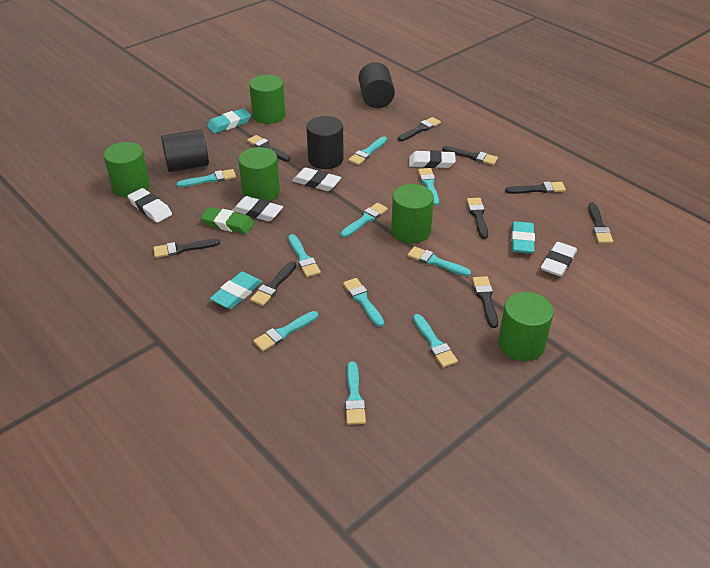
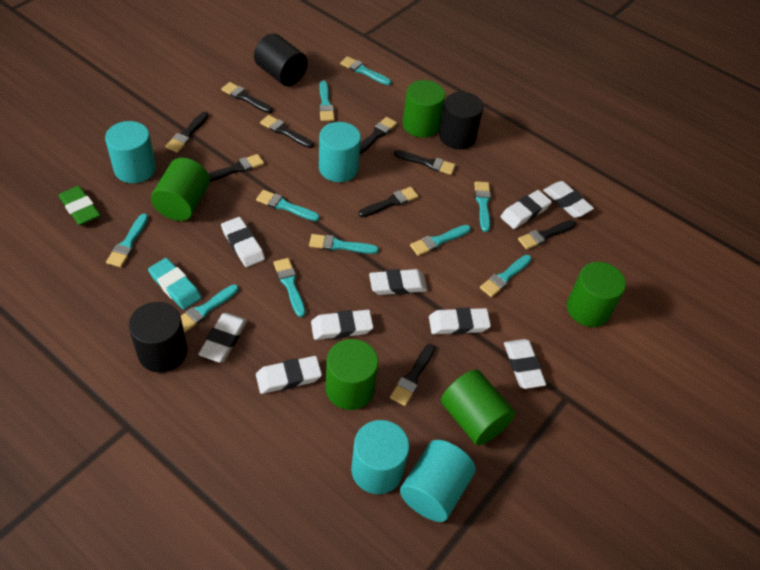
turquoise cylinder: none = 0 -> [105,121,156,183] [319,122,361,182] [351,420,409,494] [400,440,476,522] = 4
turquoise eraser: [207,108,251,134] [210,271,262,309] [511,221,535,254] = 3 -> [148,258,202,310] = 1
white eraser: [128,188,172,223] [232,196,283,221] [292,167,341,191] [409,150,456,168] [541,242,577,277] = 5 -> [198,313,247,363] [221,217,265,267] [256,356,322,394] [311,310,373,340] [369,269,427,295] [429,308,491,335] [500,190,552,229] [504,339,546,389] [543,181,594,218] = 9

